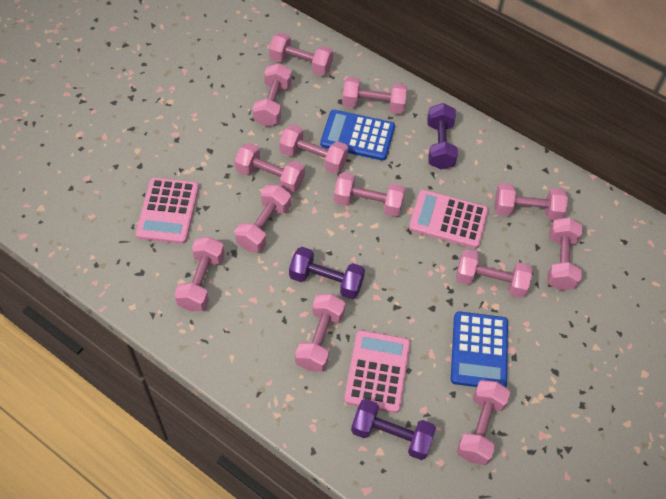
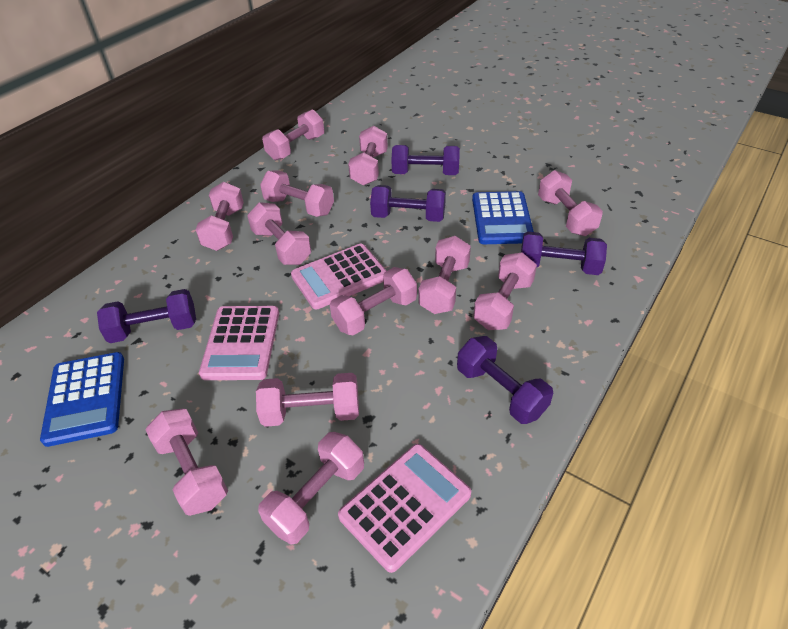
pink dumbbell: [174,237,225,311] [235,143,305,194] [235,185,291,252] [253,63,292,126] [269,33,333,76] [279,125,348,174] [295,294,345,372] [334,172,405,217] [342,77,407,114] [456,249,532,298] [457,380,510,465] [495,183,568,221] [547,217,582,290] = 13 -> [145,409,228,516] [195,182,244,251] [247,202,311,265] [256,373,359,427] [258,432,364,544] [260,170,334,217] [262,110,324,160] [330,267,417,335] [348,126,388,186] [419,236,471,314] [473,253,537,330] [538,170,603,236] = 12
purple dumbbell: [289,247,365,299] [351,399,436,460] [427,103,458,170] = 3 -> [97,289,196,343] [370,185,446,222] [391,145,460,175] [457,336,553,424] [521,232,607,275] = 5

